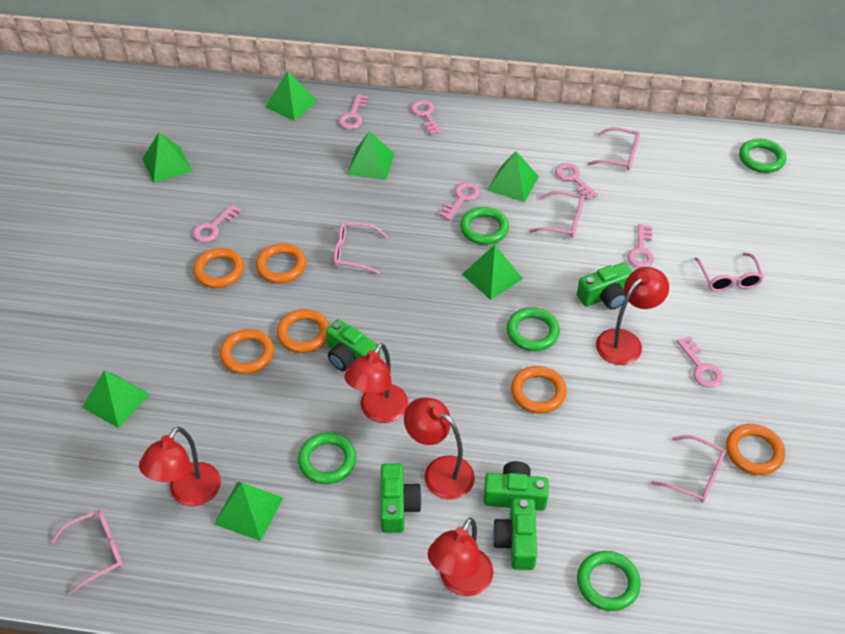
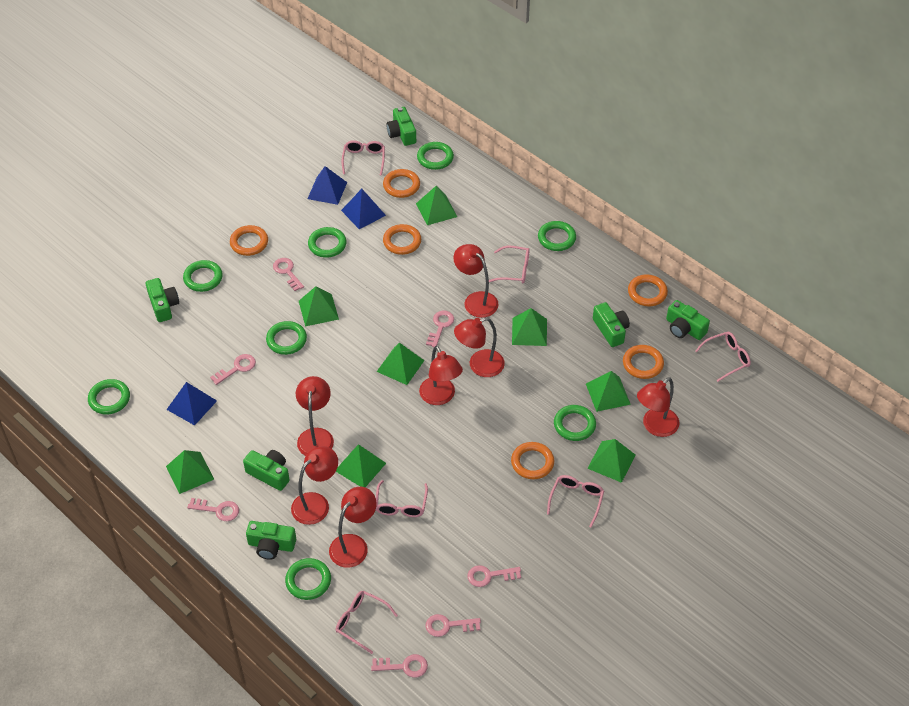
blue pyramid: none = 0 -> [166,382,217,425] [308,166,347,205] [341,189,386,229] = 3
green camera: [326,319,380,371] [380,463,422,533] [483,461,549,511] [493,498,537,570] [577,262,633,310] = 5 -> [146,278,179,322] [243,450,290,491] [246,521,296,560] [386,107,416,146] [593,302,630,347] [666,300,710,340] = 6
green pyramid: [82,370,150,428] [142,132,192,183] [214,482,283,541] [265,71,318,121] [347,131,395,180] [462,245,523,300] [487,151,539,202] = 7 -> [166,450,214,494] [299,286,339,326] [336,444,386,487] [377,342,425,385] [416,186,457,225] [512,308,547,346] [586,371,631,412] [587,439,636,483] = 8
green ring: [298,432,356,484] [460,207,509,245] [506,307,560,351] [577,551,641,611] [739,139,786,173] = 5 -> [88,379,130,414] [183,260,223,292] [266,321,307,355] [285,558,331,600] [308,227,347,258] [417,142,454,170] [538,221,576,251] [554,405,596,441] = 8
red lamp: [139,427,221,506] [344,343,408,423] [404,397,475,499] [428,518,493,597] [596,267,669,365] = 5 -> [291,446,338,525] [296,376,334,456] [329,487,377,568] [419,346,463,405] [453,244,499,318] [454,317,505,377] [637,377,680,437] = 7

